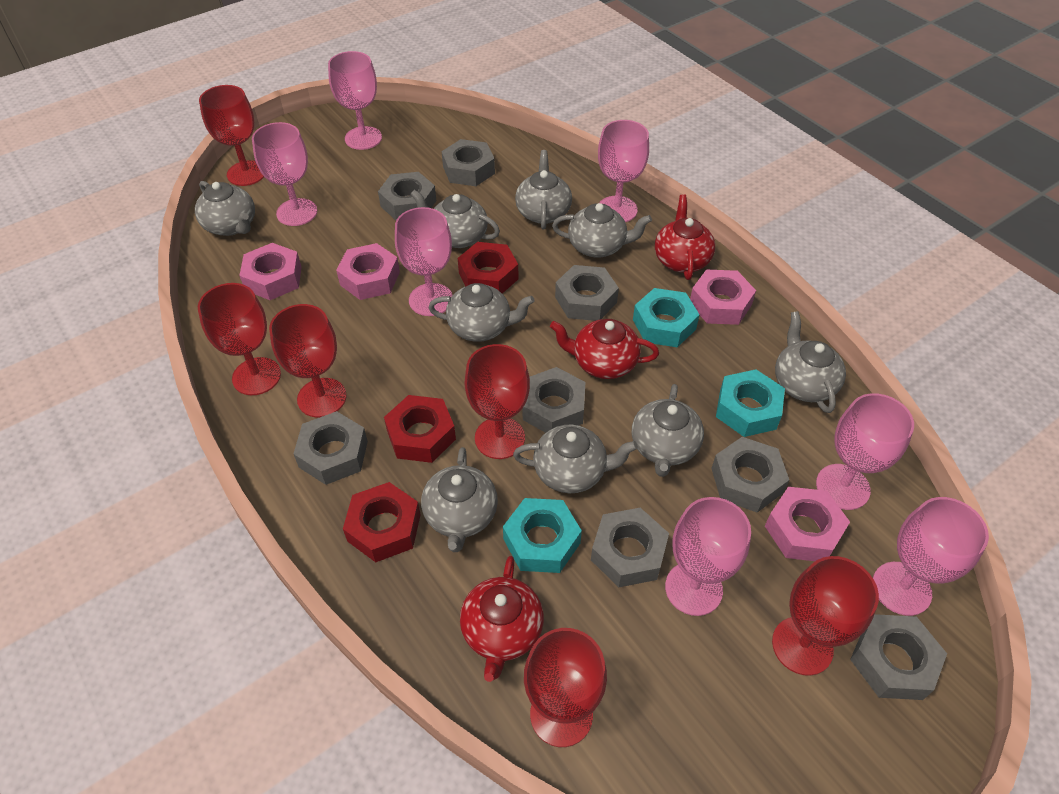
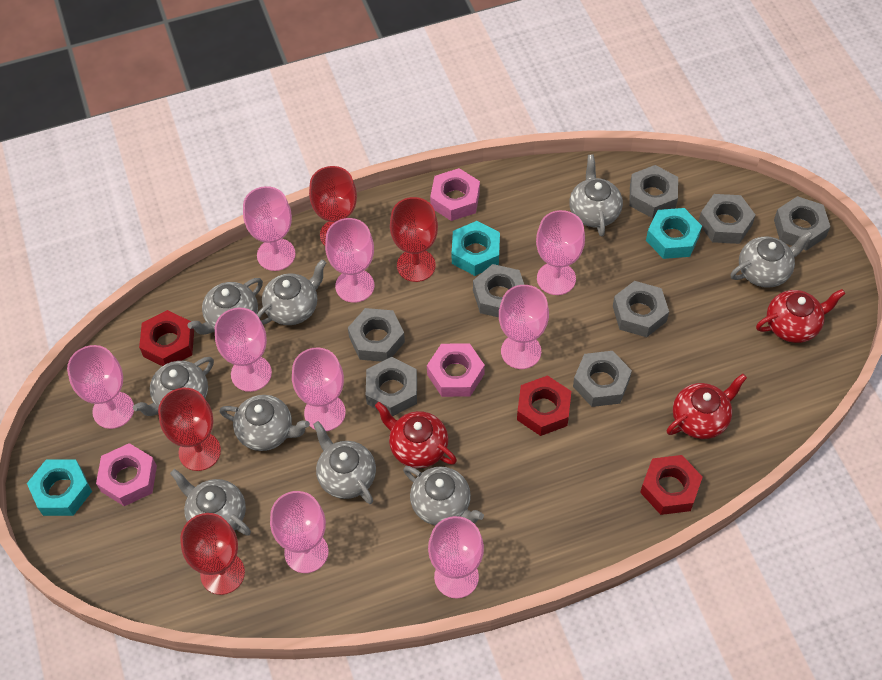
pink goblet: [252,122,317,226] [328,51,382,150] [395,207,452,316] [598,120,649,222] [665,497,751,616] [816,393,914,510] [873,497,989,616] = 7 -> [67,345,134,429] [215,308,272,392] [243,186,295,271] [270,491,328,573] [292,348,346,431] [325,218,374,303] [428,516,484,598] [499,285,549,369] [536,210,585,295] = 9
pink nut: [239,243,302,300] [336,243,400,300] [690,269,756,325] [765,487,850,561] = 4 -> [96,443,157,506] [427,343,485,397] [430,168,480,221] = 3
red goblet: [198,283,281,395] [199,85,264,186] [269,304,347,417] [465,344,530,459] [524,628,607,747] [772,556,879,676] = 6 -> [158,388,221,471] [180,513,245,595] [309,166,357,246] [390,197,438,282] = 4

